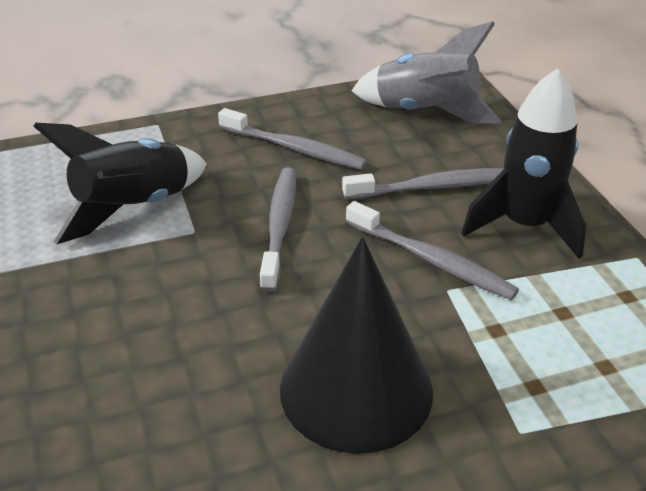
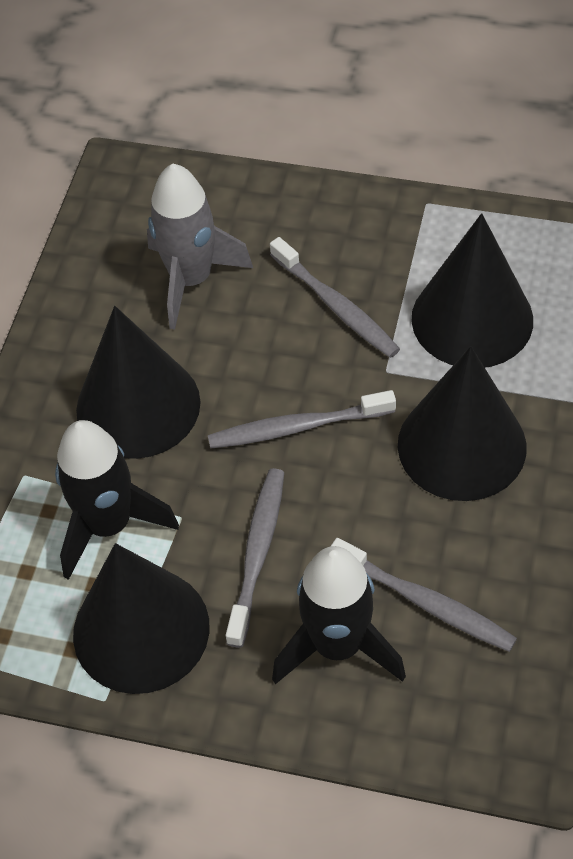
black cone: [280,237,433,454] = 1 -> [73,543,209,694] [76,306,201,459] [398,346,527,501] [411,213,533,368] = 4

